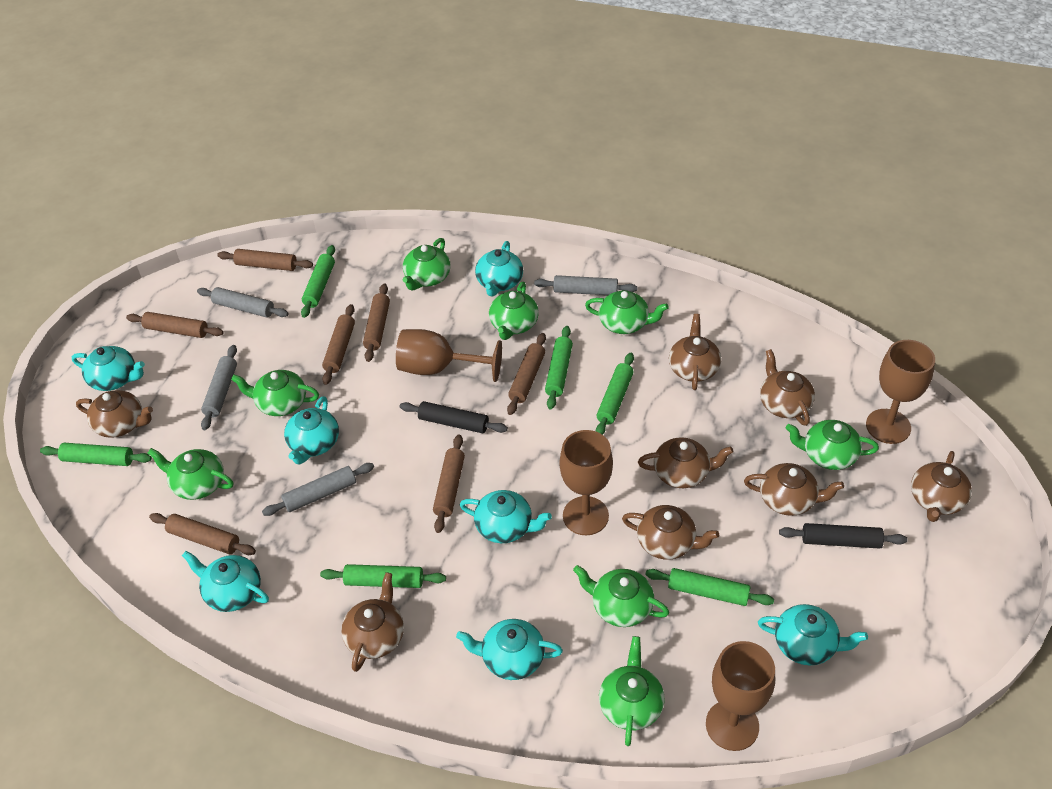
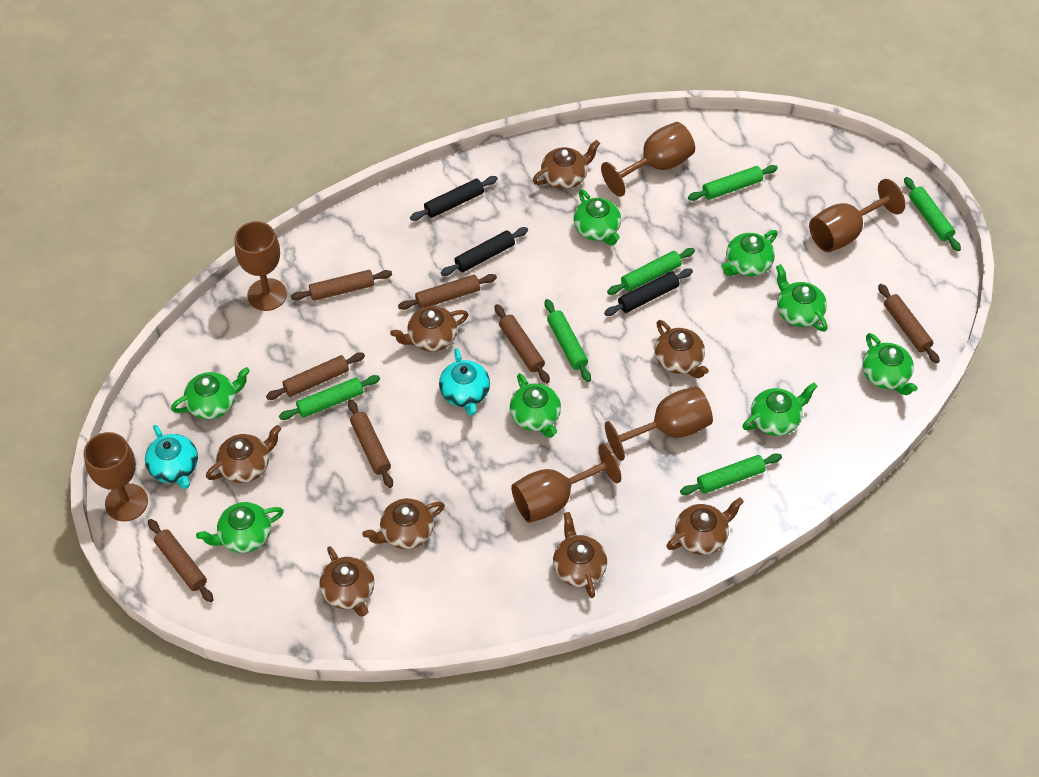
black rolling pin: [400,401,508,433] [779,523,908,549] = 2 -> [410,176,498,221] [441,227,528,276] [604,269,693,316] = 3
brown goblet: [396,329,502,382] [560,430,613,535] [706,641,775,751] [866,340,935,444] = 4 -> [84,432,148,521] [235,221,287,311] [511,444,621,523] [601,122,695,197] [605,386,713,461] [809,179,905,252] = 6
grey rolling pin: [197,287,289,318] [201,345,237,430] [262,463,374,516] [534,275,637,295] = 4 -> none = 0
turquoise teapot: [72,346,145,391] [182,551,269,612] [284,396,339,465] [456,619,563,680] [460,490,552,543] [475,241,523,296] [758,604,868,666] = 7 -> [145,425,198,489] [439,348,490,415] = 2

